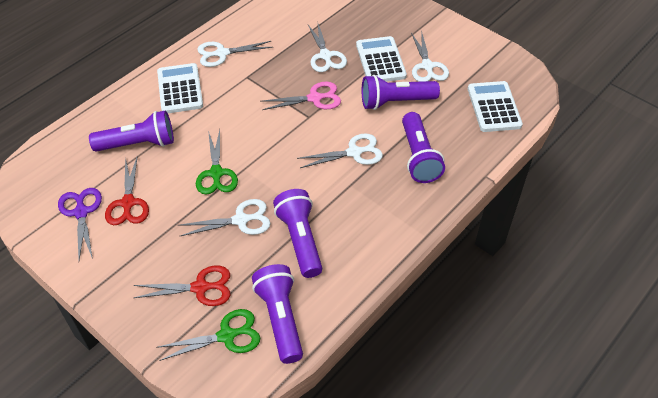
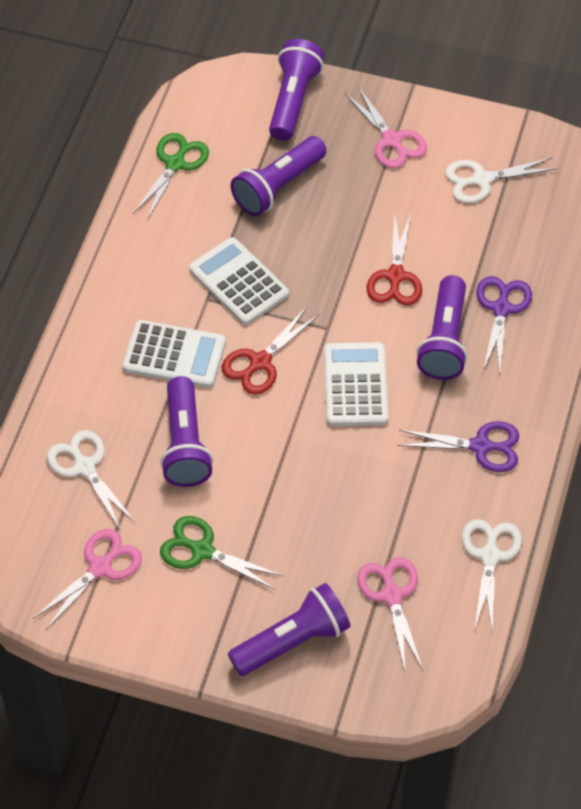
pink scissors: [260,81,341,110] = 1 -> [33,529,142,630] [345,87,427,168] [357,557,423,670] = 3
purple scissors: [58,188,102,260] = 1 -> [398,421,519,472] [476,276,532,374] = 2
white scissors: [178,199,271,237] [197,41,273,67] [297,133,383,168] [308,24,347,72] [411,30,449,82] = 5 -> [47,430,136,529] [445,158,558,203] [462,519,522,631] = 3

